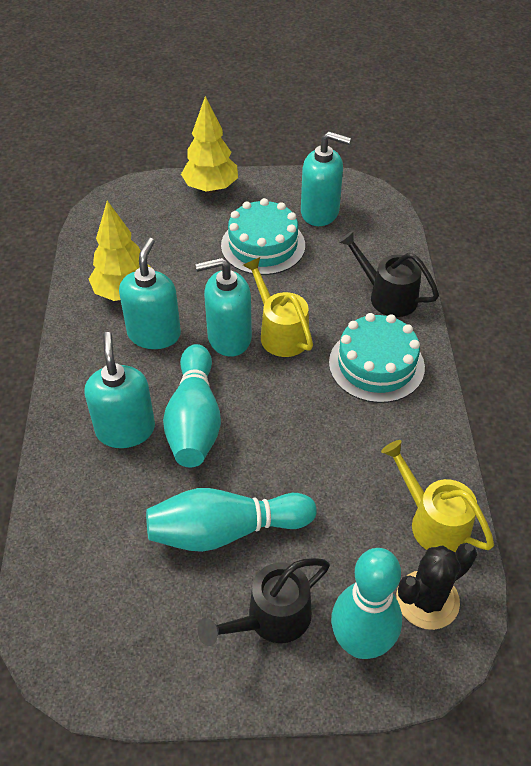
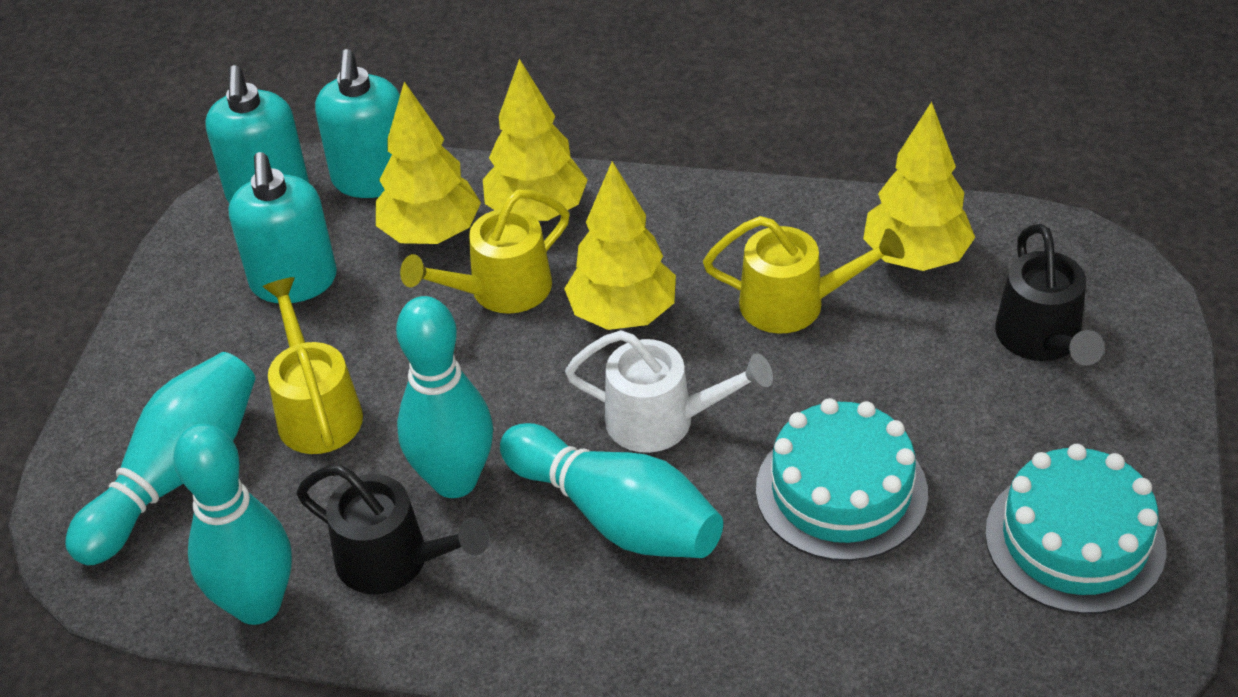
black cactus: [396,543,477,630] = 1 -> none = 0
turquoise bowling pin: [146,488,317,552] [163,344,221,467] [331,548,402,659] = 3 -> [65,352,256,565] [173,423,292,625] [396,296,493,498] [500,423,723,558] = 4
turquoise soap dispenser: [84,332,155,448] [119,238,181,349] [196,258,252,357] [301,131,351,226] = 4 -> [205,65,309,203] [229,152,337,303] [315,49,400,198] = 3
white watering can: none = 0 -> [565,330,773,453] = 1
yellow tree: [89,201,152,301] [181,96,238,193] = 2 -> [376,82,481,244] [483,59,588,221] [564,161,676,330] [863,102,975,271] = 4
yellow watering can: [243,257,313,357] [381,440,494,553] = 2 -> [262,277,363,454] [400,190,569,314] [703,216,905,334] = 3

